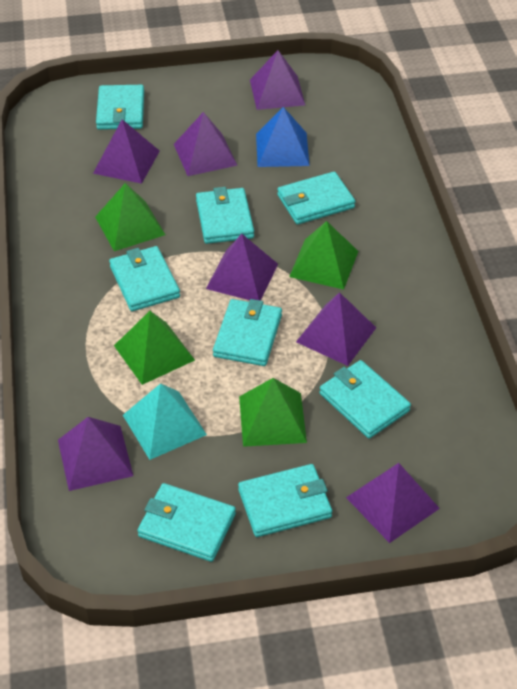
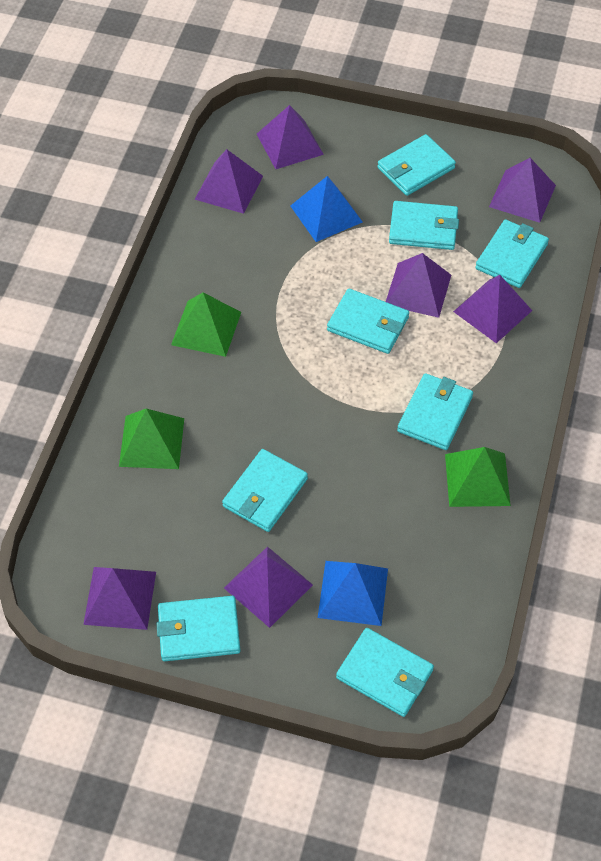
blue pyramid: [256,107,310,167] = 1 -> [291,176,363,242] [318,561,388,626] = 2
green pyramid: [95,183,165,251] [114,311,195,385] [239,378,307,447] [289,221,358,290] = 4 -> [119,409,184,469] [171,293,241,357] [445,447,511,507] = 3
turquoise pyramid: [123,383,207,460] = 1 -> none = 0

